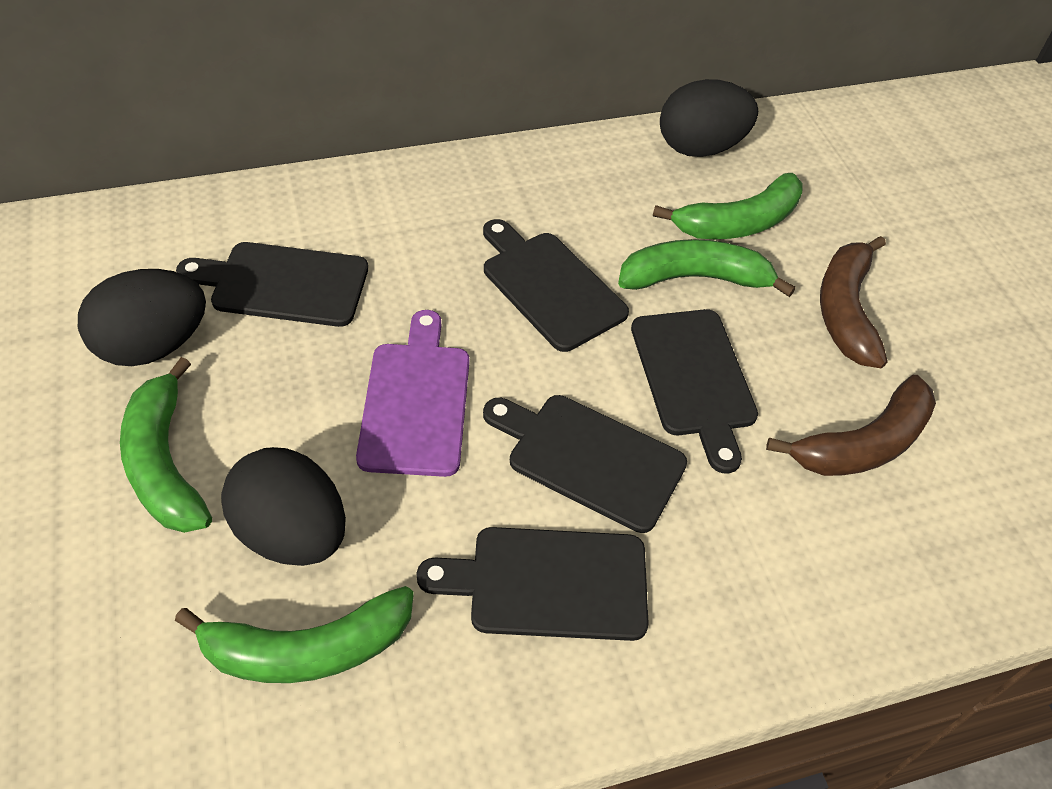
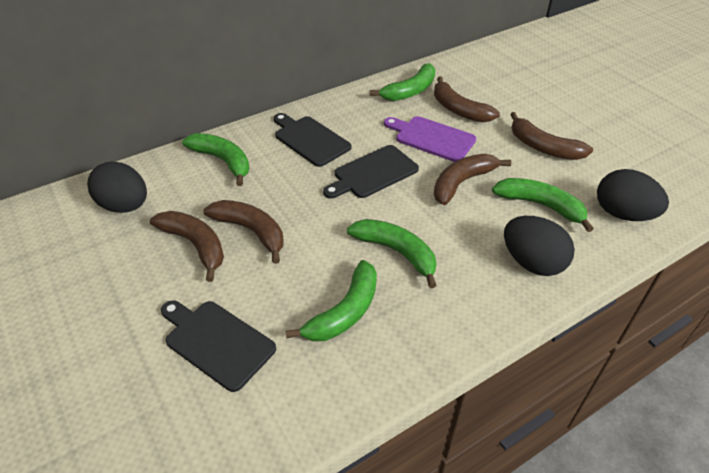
black cutting board: [176,242,368,327] [417,527,649,641] [483,219,629,352] [483,395,687,533] [631,309,758,473] = 5 -> [161,301,276,392] [273,113,352,167] [323,145,419,199] = 3
brown banana: [766,375,936,476] [820,236,888,368] = 2 -> [150,211,224,282] [203,200,284,264] [434,76,500,122] [434,154,511,205] [510,112,593,160] = 5
green banana: [120,357,212,533] [175,586,414,683] [618,239,796,297] [653,173,803,239] = 4 -> [182,133,249,186] [285,260,377,341] [347,219,437,288] [370,63,435,101] [492,178,594,232] = 5

